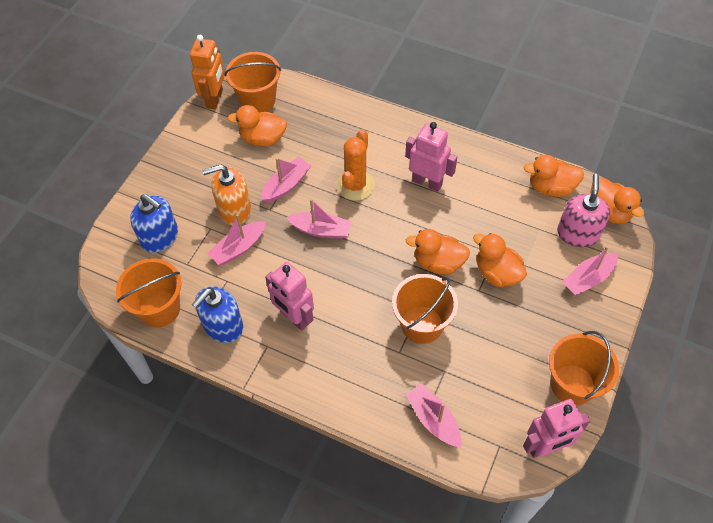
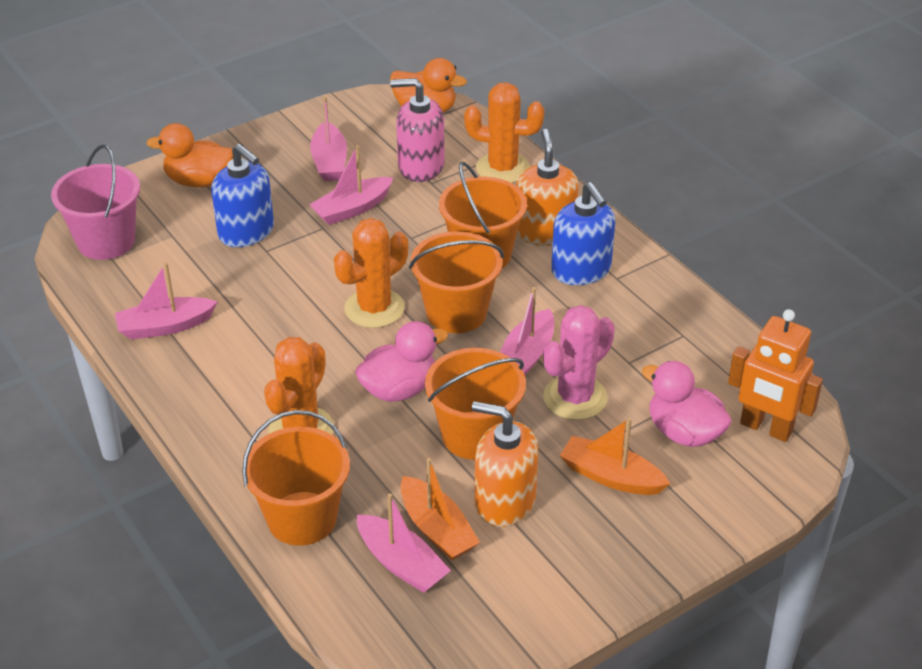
orange boat: none = 0 -> [401,458,480,560] [560,418,670,495] = 2
orange cactus: [337,130,375,201] = 1 -> [264,337,334,434] [334,218,408,328] [464,82,544,183] = 3
orange duck: [227,105,287,146] [406,229,470,275] [473,233,527,287] [524,155,584,197] [591,177,644,224] = 5 -> [147,123,233,187] [390,58,467,113] = 2
orange soap dispenser: [202,164,251,225] = 1 -> [472,401,539,527] [516,129,579,246] = 2
pink bucket: none = 0 -> [51,144,140,260] = 1
pink cactus: none = 0 -> [543,305,615,420] = 1
pink duck: none = 0 -> [355,321,448,402] [642,361,732,447] = 2
pink robot: [265,262,314,331] [405,122,457,192] [523,399,590,458] = 3 -> none = 0

